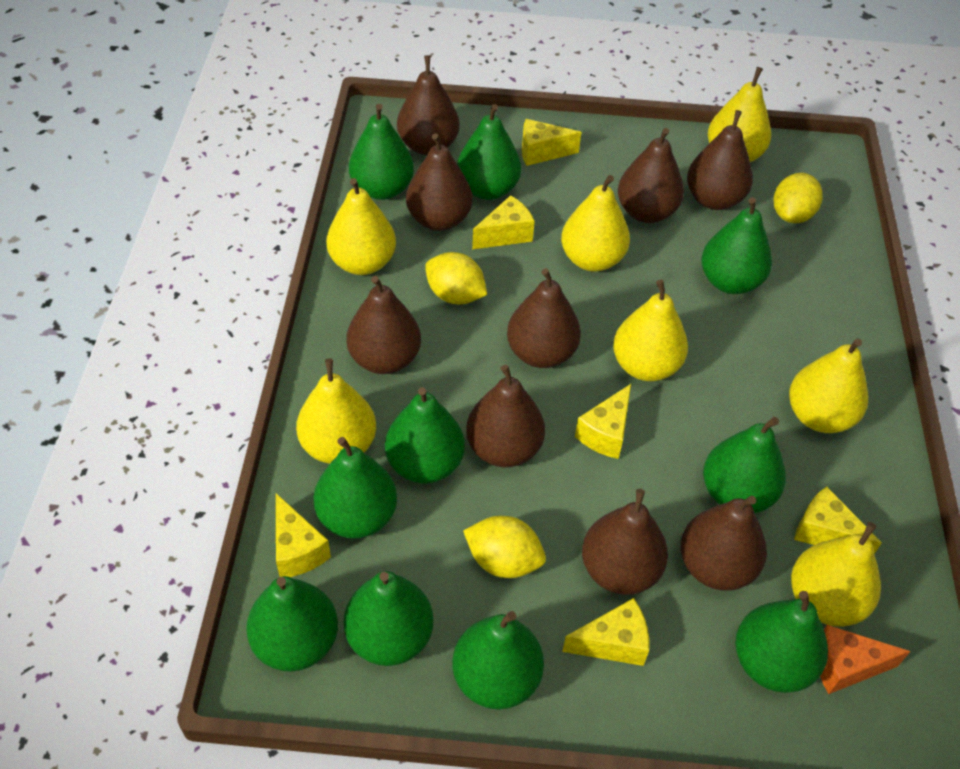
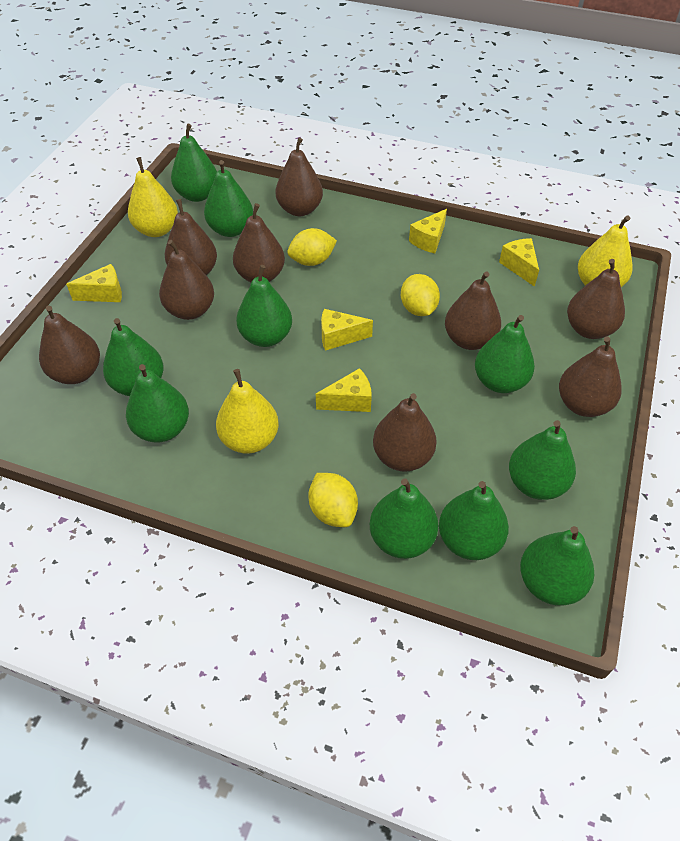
orange cheese: [820,625,911,694] = 1 -> none = 0
yellow cheese: [276,493,331,577] [472,195,535,249] [522,119,581,166] [562,598,649,666] [575,384,631,459] [794,487,882,554] = 6 -> [66,264,122,302] [316,368,372,412] [321,309,373,351] [409,209,447,253] [499,238,539,287] = 5
yellow pear: [296,358,376,464] [326,178,396,275] [561,175,630,272] [613,279,688,381] [708,67,771,162] [789,338,868,433] [791,522,881,627] = 7 -> [128,157,178,237] [216,369,279,454] [578,215,633,287] = 3

